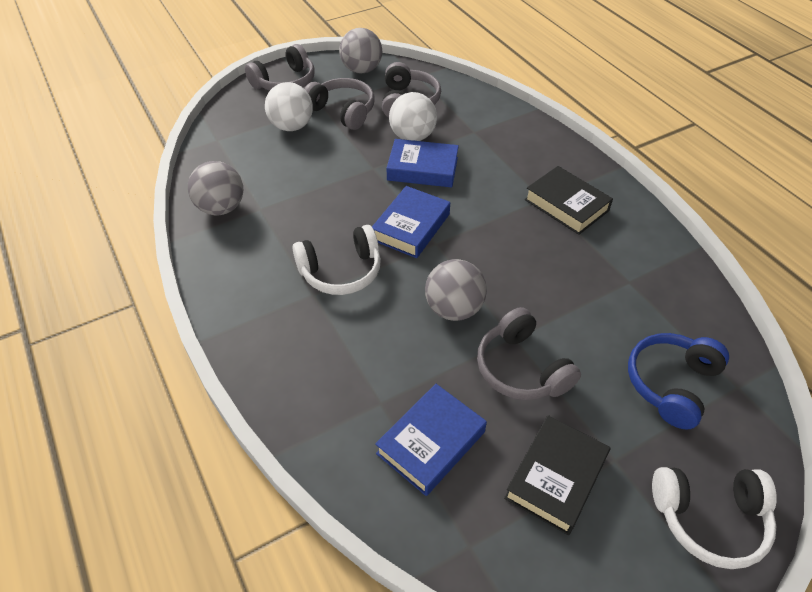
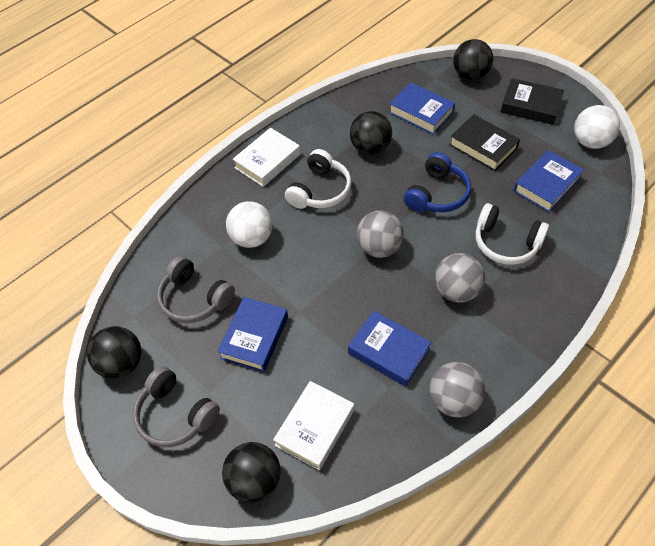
black ball: none = 0 -> [87,326,141,379] [222,442,281,502] [350,111,392,155] [453,39,493,80] = 4
blue book: [372,186,450,258] [375,384,487,496] [387,139,459,187] = 3 -> [217,297,288,372] [348,311,431,386] [389,82,455,135] [514,150,584,212] = 4
grey headphones: [245,44,315,91] [304,78,375,130] [382,62,441,117] [477,307,581,400] = 4 -> [133,366,220,447] [157,256,235,323] = 2
white book: none = 0 -> [233,128,300,187] [273,381,354,470] = 2

